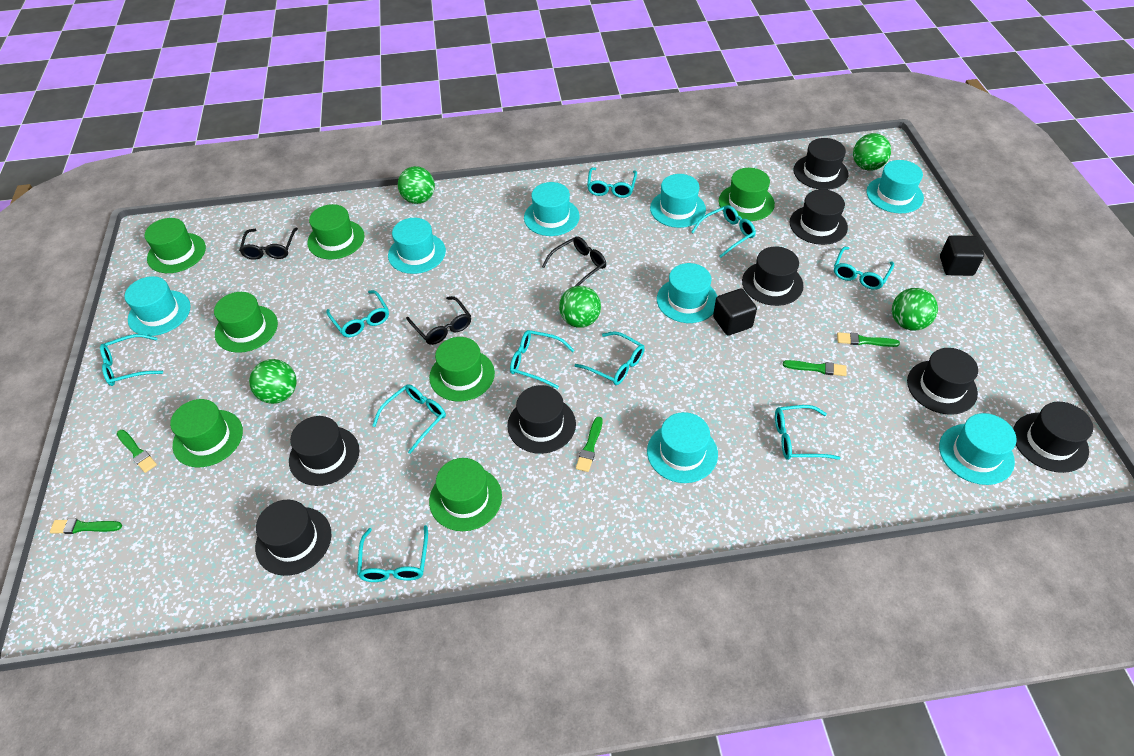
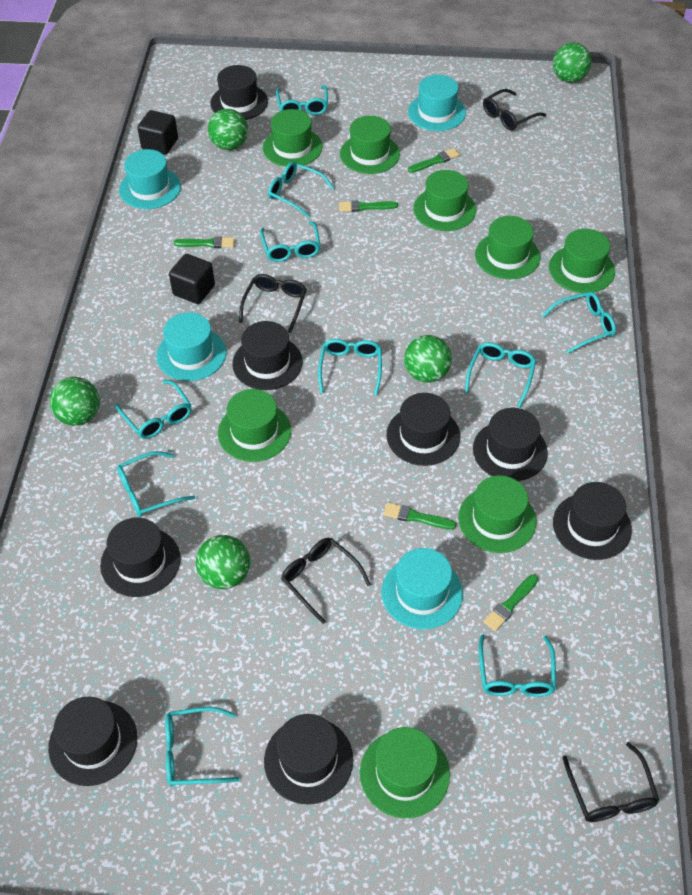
black glasses: [239,228,298,260] [406,296,471,345] [542,236,606,286] = 3 -> [239,274,307,333] [281,538,371,624] [483,89,546,131] [562,742,659,822] = 4
green hat: [144,218,206,273] [170,399,243,467] [214,292,278,353] [307,204,365,259] [429,337,495,401] [429,458,502,531] [719,168,775,221] = 7 -> [218,389,291,462] [263,109,322,167] [340,116,400,174] [360,727,450,818] [413,170,476,231] [458,475,536,553] [475,216,540,279] [549,229,615,293] = 8
turquoise hat: [124,276,191,336] [388,218,446,274] [524,182,580,236] [647,412,718,483] [650,174,706,228] [657,263,717,323] [866,160,924,213] [939,413,1016,485] = 8 -> [119,149,181,209] [156,312,226,381] [382,548,463,629] [408,75,466,131] = 4

